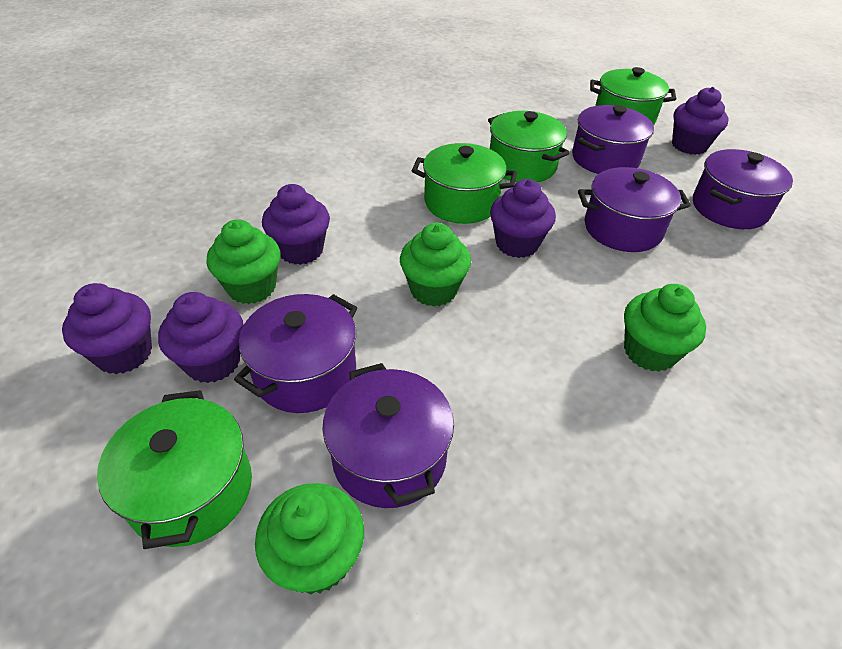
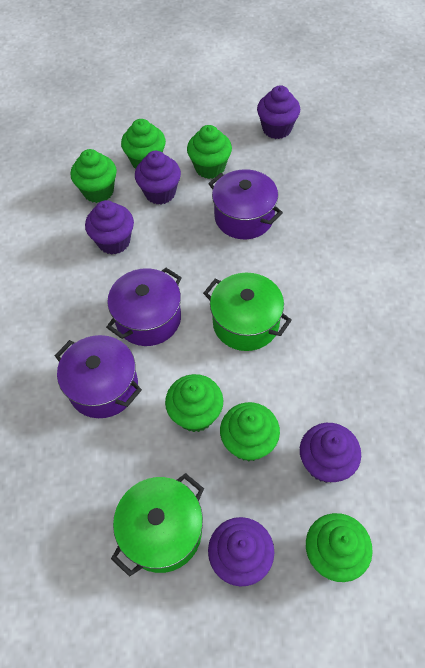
green cupcake: [206,219,281,304] [255,483,364,594] [400,223,471,307] [624,284,706,372] = 4 -> [71,149,117,203] [121,119,166,169] [165,374,223,432] [187,125,232,179] [220,402,280,462] [306,513,373,582] = 6
green pot: [97,390,252,549] [412,143,517,224] [488,111,570,183] [590,67,676,125] = 4 -> [111,473,204,577] [203,273,292,351] = 2
purple pot: [234,294,357,413] [322,363,454,508] [572,105,654,174] [578,167,691,252] [693,149,793,229] = 5 -> [55,335,142,418] [106,268,182,346] [208,169,283,239] = 3

